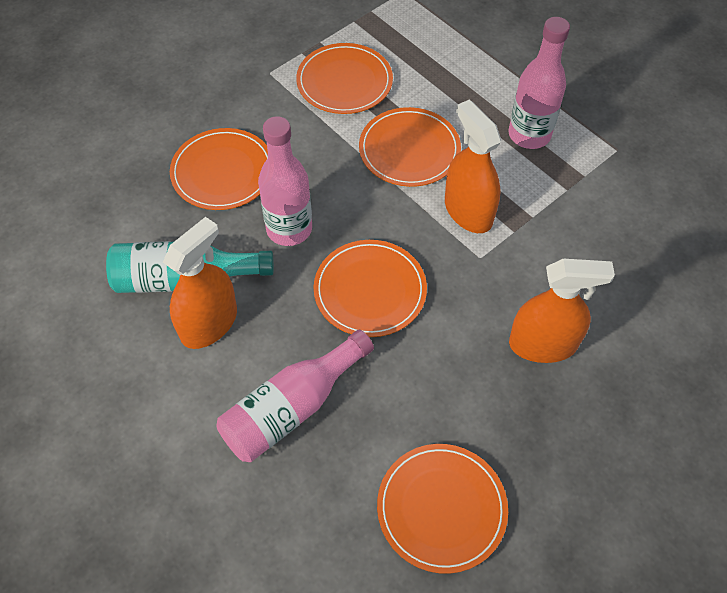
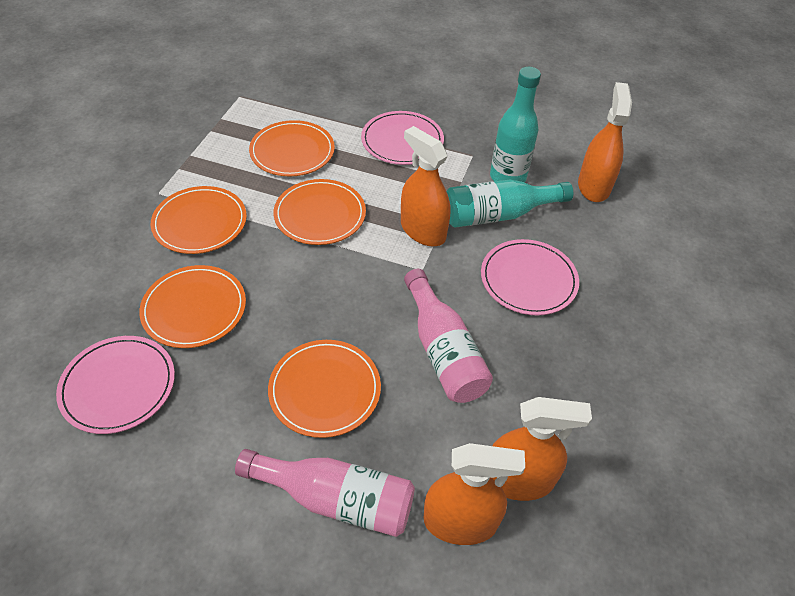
orange spray bottle: [163,217,237,349] [445,100,501,233] [509,259,615,363] = 3 -> [401,126,450,246] [424,443,525,545] [492,397,592,501] [578,82,632,202] = 4
pink bottle: [216,330,374,462] [258,116,312,246] [509,17,570,149] = 3 -> [235,449,415,537] [404,269,493,403] = 2
pink plate: none = 0 -> [56,336,175,434] [361,111,444,165] [481,239,579,315] = 3
turquoise bottle: [106,241,274,293] = 1 -> [446,180,573,228] [490,67,541,182] = 2

